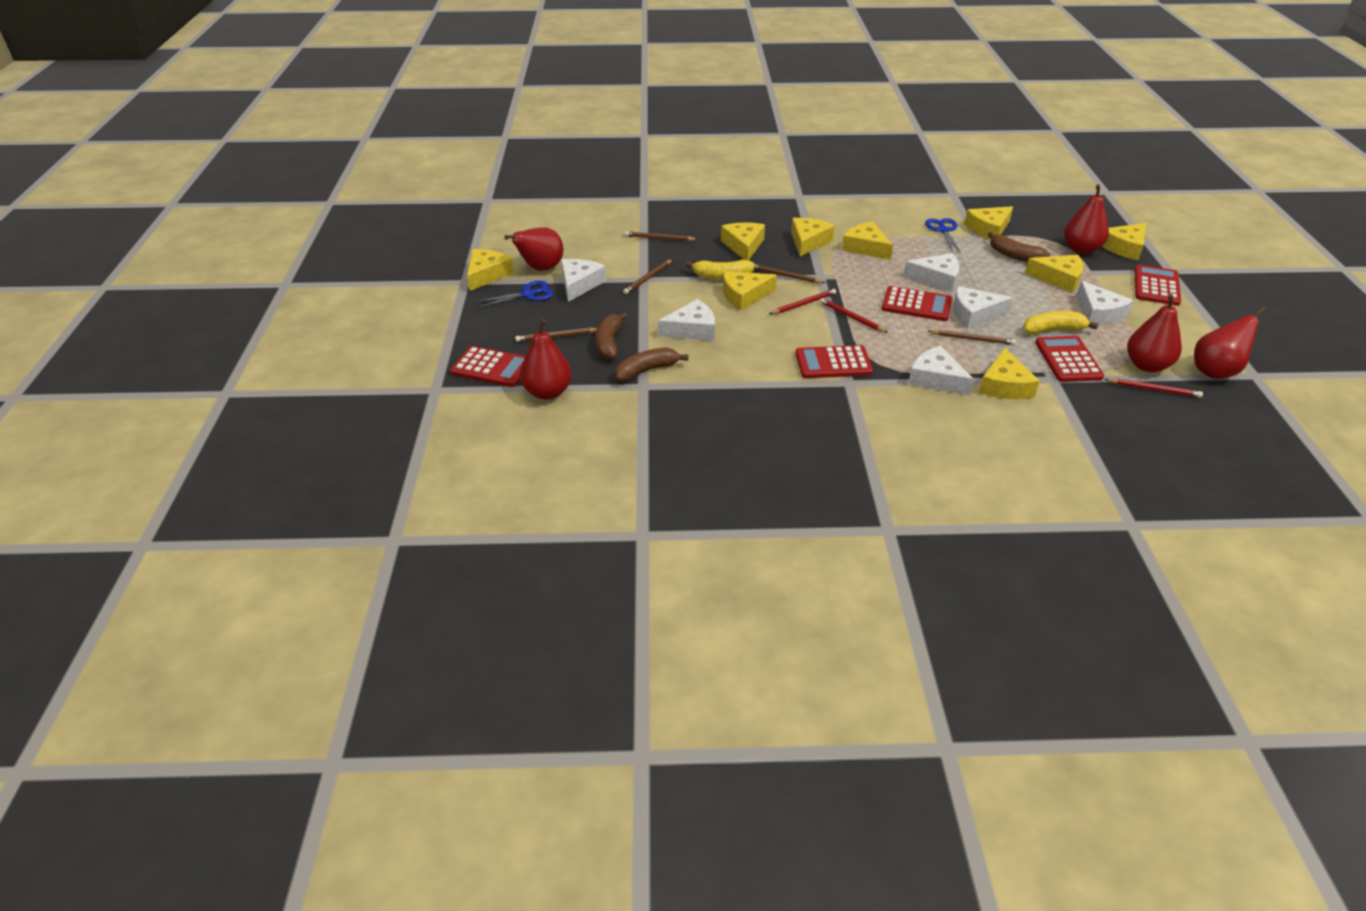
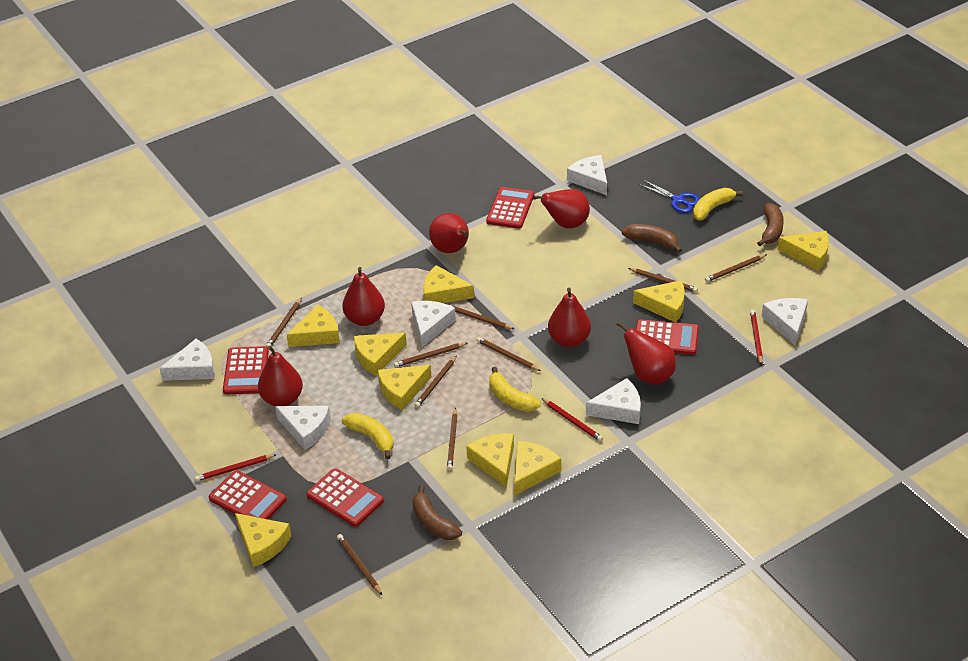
blue scissors: [476,281,553,308] [925,218,961,253] = 2 -> [639,180,700,213] = 1
brown pencil: [515,328,597,342] [623,259,673,294] [625,231,698,241] [754,264,825,283] [928,330,1016,345] = 5 -> [266,298,302,347] [337,534,382,595] [394,343,467,367] [415,355,457,408] [447,408,458,470] [448,304,514,329] [477,337,541,371] [628,268,698,292] [705,254,767,282] = 9
red pear: [504,227,563,271] [520,319,572,400] [1064,184,1109,254] [1127,294,1182,372] [1194,307,1265,379] = 5 -> [258,345,303,406] [342,267,385,326] [429,213,469,253] [533,189,590,228] [548,288,591,347] [616,321,676,384] = 6
yellow banana: [685,260,755,280] [1023,311,1098,335] = 2 -> [342,413,394,459] [489,367,541,412] [693,188,743,220] = 3

